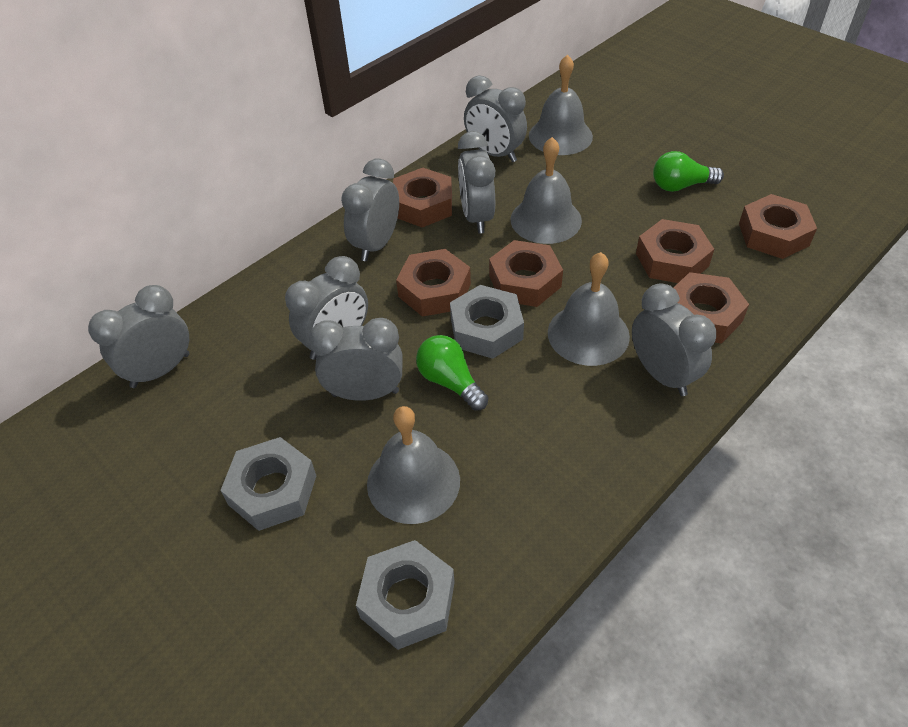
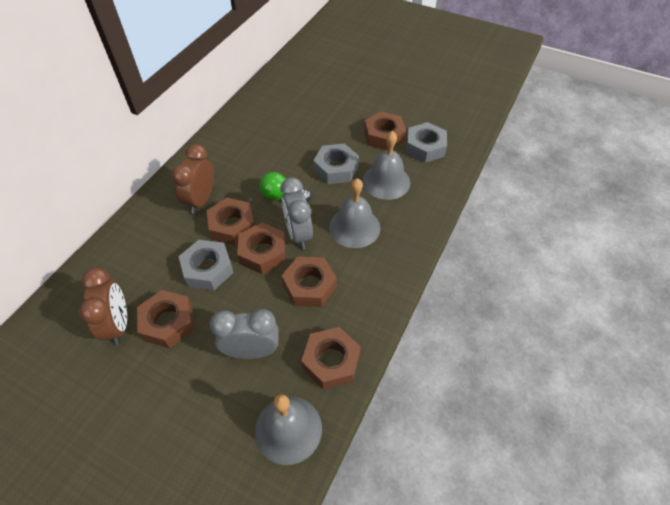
brown clock: none = 0 -> [79,267,127,345] [171,144,214,214] = 2
green light bulb: [416,335,488,411] [653,151,724,192] = 2 -> [260,172,312,201] = 1
grey bell: [367,406,460,524] [511,137,582,244] [529,54,593,155] [548,252,630,366] = 4 -> [255,394,322,465] [329,178,381,248] [362,131,410,200] = 3
grey clock: [88,285,189,388] [285,256,368,360] [309,318,402,401] [341,159,399,261] [458,131,495,234] [464,75,527,162] [632,283,716,396] = 7 -> [210,309,279,359] [281,177,313,249] = 2

